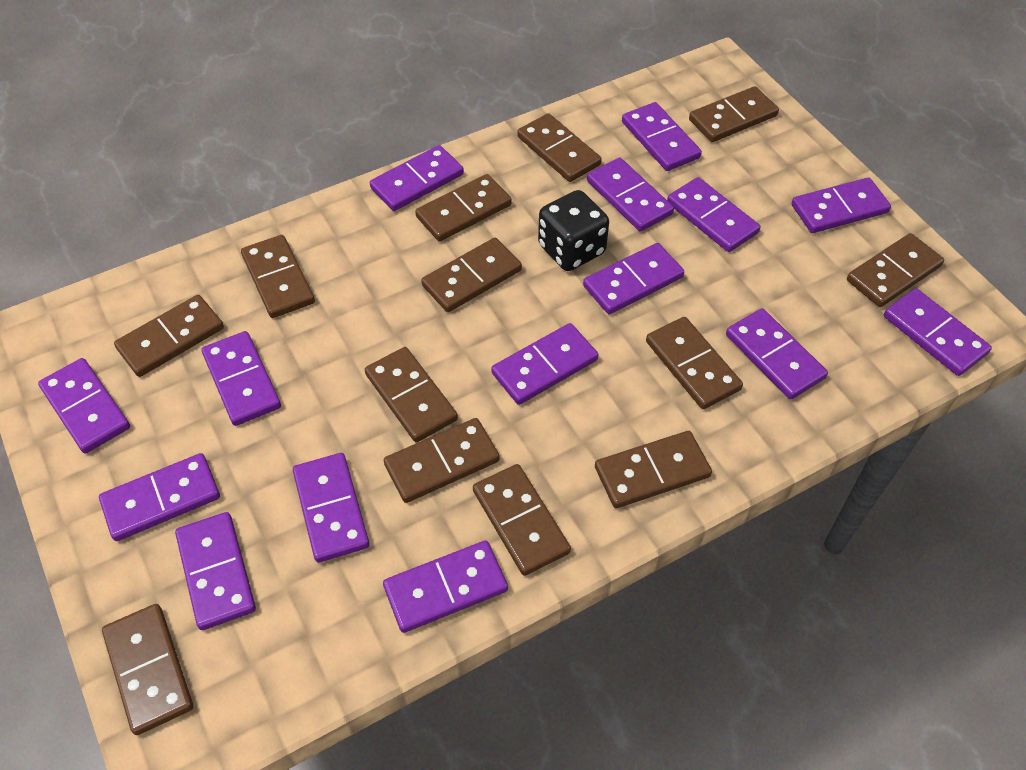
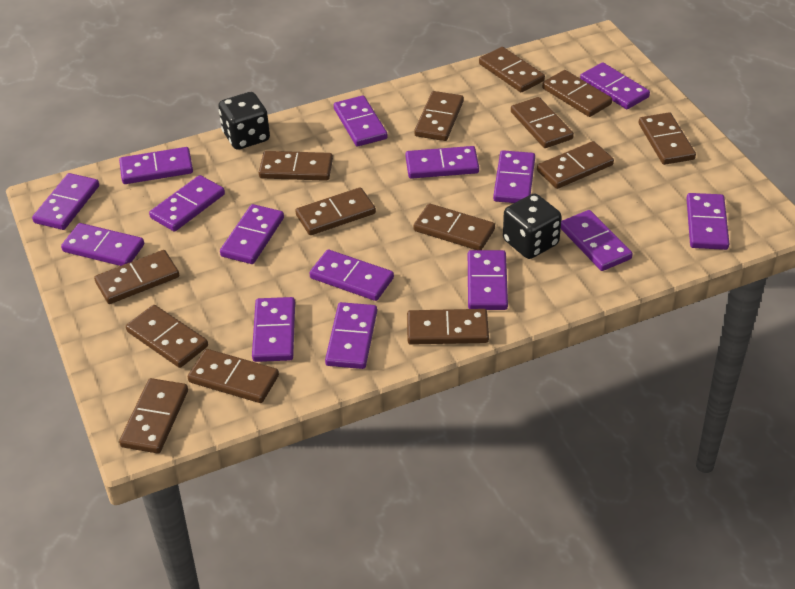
black dice: [538,190,609,271] = 1 -> [219,92,270,150] [503,194,562,259] = 2
brown domino: [102,604,193,735] [114,295,224,377] [241,235,315,318] [365,347,458,442] [384,418,500,503] [415,174,512,242] [421,238,522,312] [473,464,571,576] [517,113,602,182] [595,431,712,508] [646,317,743,409] [689,86,779,142] [847,233,944,307] = 13 -> [94,250,179,304] [119,378,188,453] [126,305,208,368] [188,349,279,403] [259,151,333,181] [295,188,376,235] [407,309,489,345] [413,203,495,250] [414,91,464,141] [479,47,545,92] [511,97,574,148] [537,141,614,189] [542,70,612,117] [639,112,696,165] = 14

